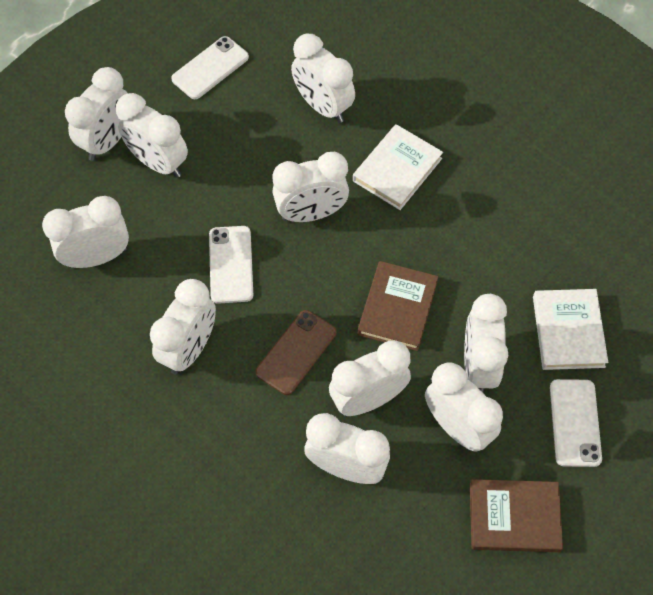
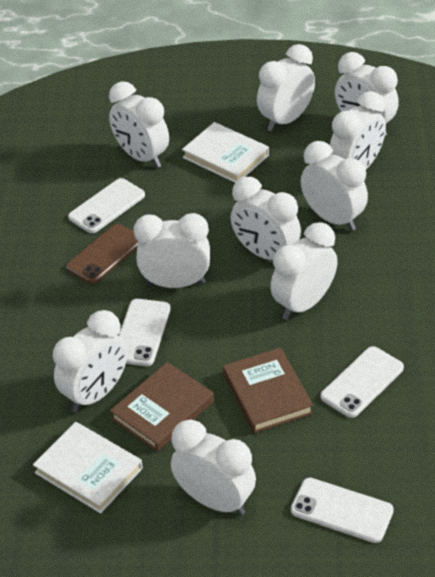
white phone: [171,36,249,99] [209,226,253,304] [550,379,602,467] = 3 -> [68,178,145,233] [119,299,171,366] [291,478,394,543] [320,346,404,418] = 4

